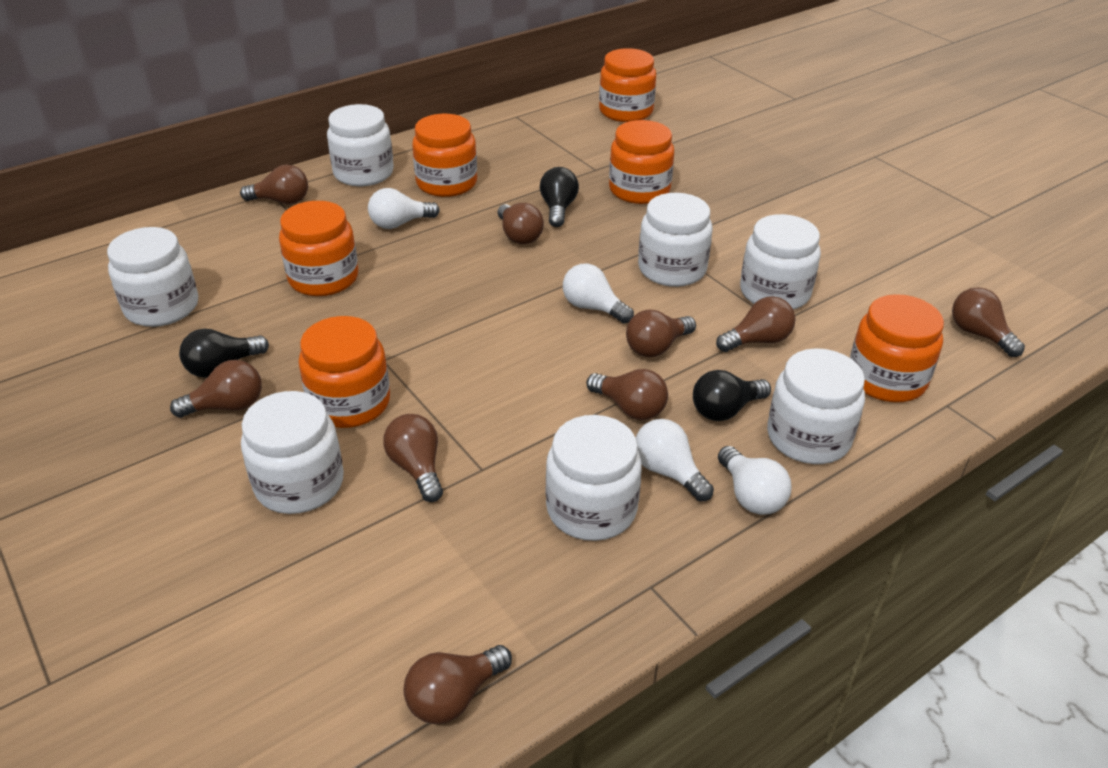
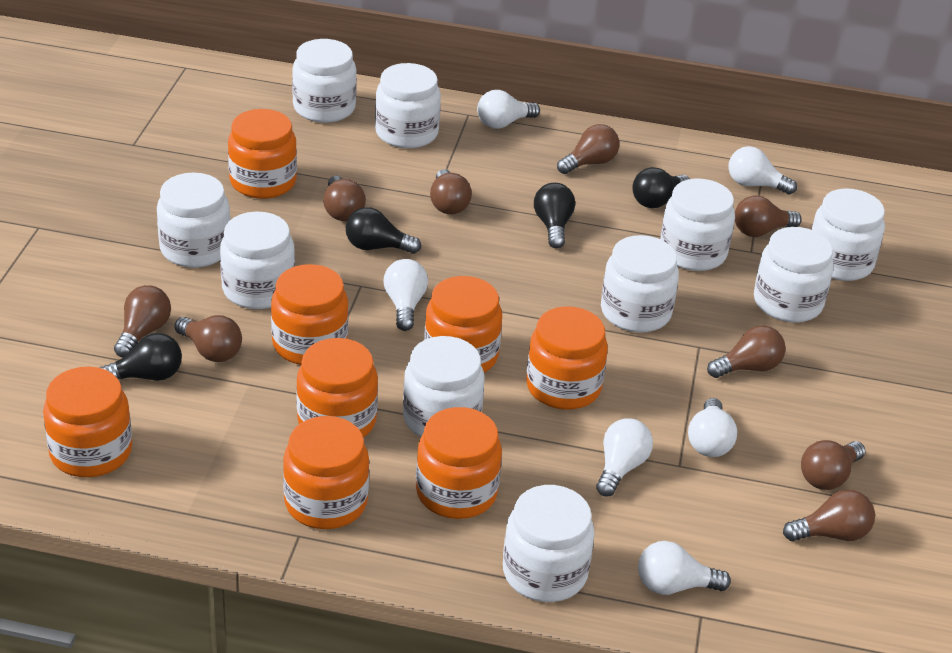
black light bulb: [179,329,269,378] [540,167,579,227] [693,370,771,421] = 3 -> [100,333,182,381] [346,207,421,254] [534,183,575,248] [632,167,690,208] = 4
orange jar: [279,201,358,296] [299,316,390,428] [412,114,477,197] [599,48,656,122] [609,120,674,204] [850,294,944,402] = 6 -> [43,367,132,477] [228,109,297,199] [271,264,349,365] [283,416,369,529] [296,338,378,438] [416,407,502,519] [424,276,502,373] [526,306,608,410] = 8
white jar: [107,227,198,327] [241,391,344,514] [327,104,394,186] [546,415,642,541] [638,193,713,287] [740,214,821,310] [767,348,865,464] = 7 -> [157,173,231,268] [220,211,295,309] [292,39,357,123] [375,63,441,148] [403,336,484,437] [503,485,595,602] [601,235,679,333] [660,179,735,271] [754,227,834,323] [811,188,885,281] = 10
white light bulb: [368,188,440,229] [563,264,634,324] [636,419,714,502] [718,446,791,515] = 4 -> [383,259,428,331] [477,90,540,129] [596,418,653,496] [638,541,731,595] [688,398,737,457] [728,146,797,195] = 6

